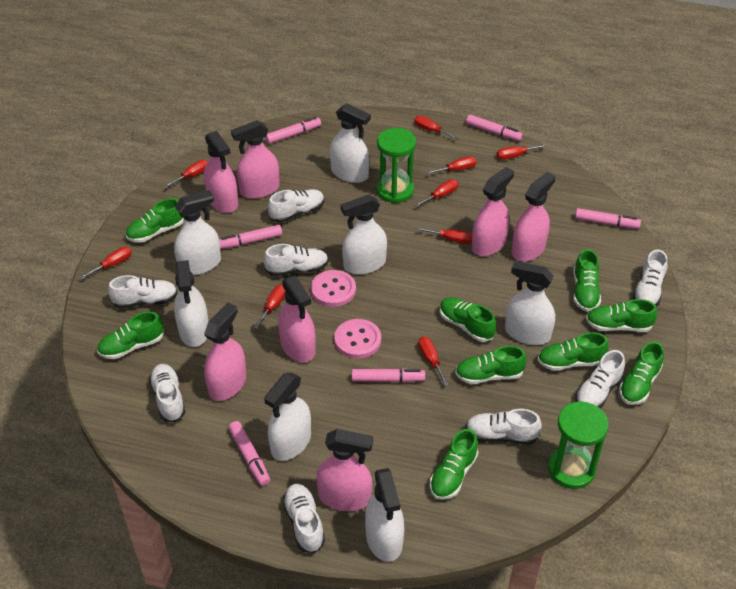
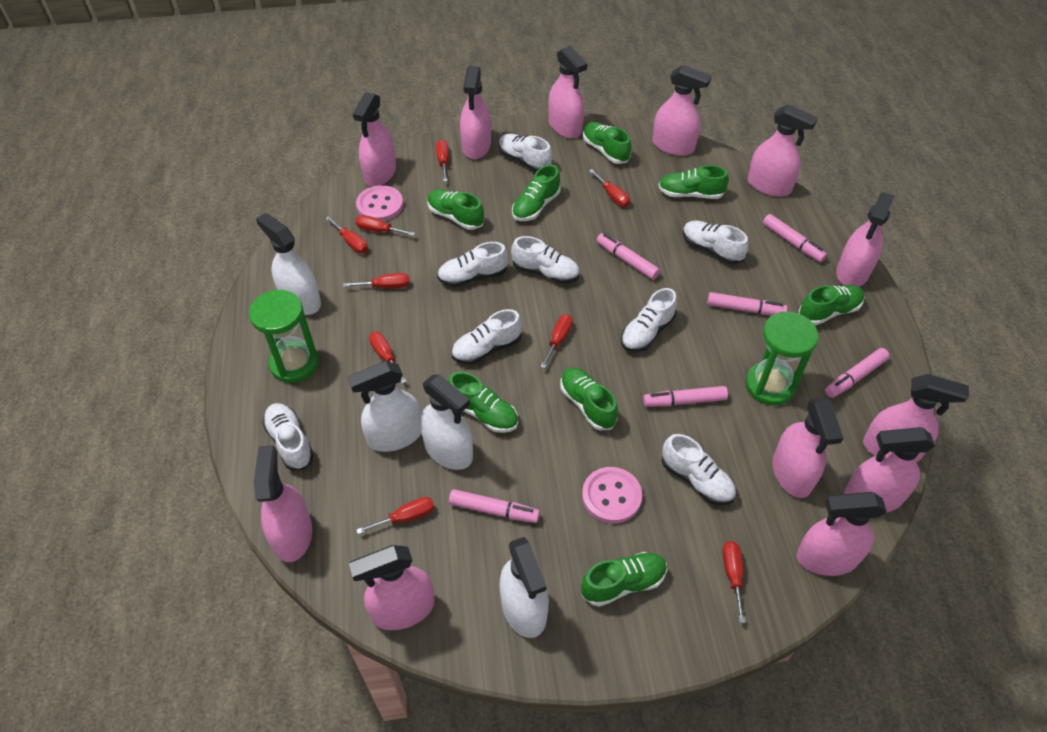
green shoe: [97,312,164,359] [126,198,184,242] [430,429,478,500] [440,297,496,342] [455,346,526,384] [538,332,609,371] [573,249,601,312] [586,299,657,332] [619,341,664,405] = 9 -> [428,189,484,230] [448,372,518,433] [512,165,561,221] [560,367,618,431] [581,552,667,607] [583,122,631,164] [658,165,729,199] [798,285,865,325] = 8
pink spray bottle: [204,130,238,213] [204,302,246,401] [231,120,280,199] [278,276,316,362] [316,429,373,511] [472,167,514,256] [512,172,556,262] = 7 -> [254,445,312,562] [349,545,435,630] [353,92,396,186] [460,66,491,159] [548,46,587,138] [652,65,711,156] [748,104,818,197] [773,397,843,498] [797,492,887,576] [836,192,895,287] [844,427,935,513] [863,374,969,462] = 12
white spray bottle: [174,190,221,275] [174,260,208,347] [264,373,311,461] [330,104,371,183] [341,194,387,275] [365,468,404,562] [505,261,555,345] = 7 -> [256,213,321,315] [348,361,421,452] [420,374,473,470] [499,537,549,638] = 4

